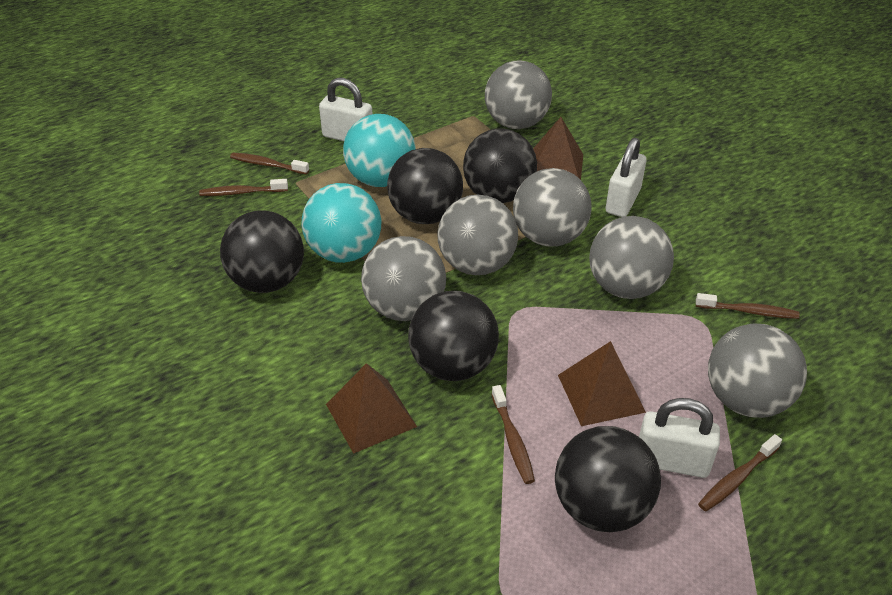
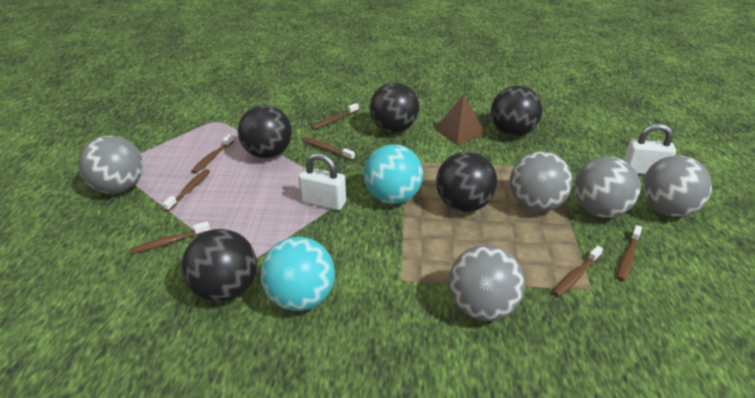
brown pyramid: [326,363,417,454] [533,117,583,180] [558,341,646,426] = 3 -> [434,94,486,145] = 1
brown toothbrush: [199,179,288,196] [230,153,309,175] [491,385,535,484] [696,293,800,319] [698,434,782,511] = 5 -> [130,221,210,254] [162,169,210,211] [191,134,234,173] [303,137,355,160] [311,103,359,130] [552,246,603,297] [617,225,642,281] = 7
grey ball: [361,236,446,321] [437,195,518,275] [485,61,552,129] [513,168,592,247] [589,216,674,299] [708,324,807,418] = 6 -> [79,136,143,194] [449,245,525,321] [510,151,573,212] [574,157,641,218] [642,156,712,217] = 5
white padlock: [319,78,373,141] [606,138,647,217] [639,398,720,478] = 3 -> [299,153,346,210] [624,123,676,174] = 2

